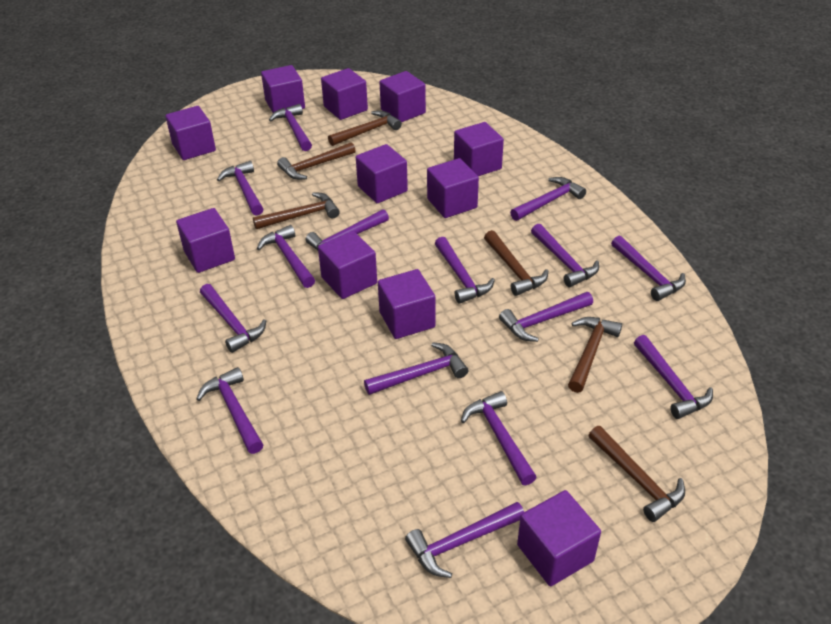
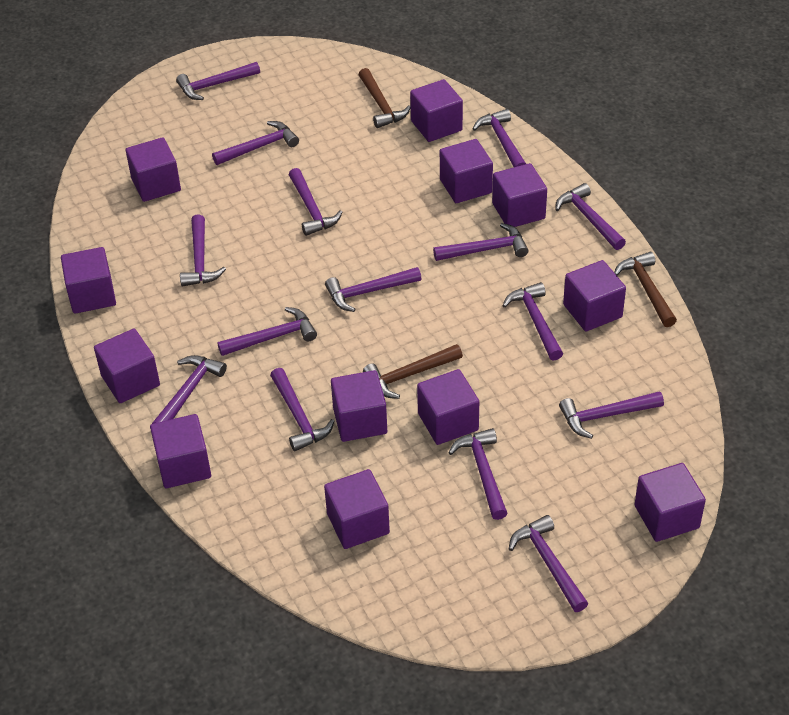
brown hammer: [253,192,340,229] [277,142,356,180] [328,111,402,146] [484,230,548,296] [568,317,622,393] [588,426,685,522] = 6 -> [358,68,411,128] [363,344,463,399] [614,252,677,327] = 3
purple cube: [165,106,216,160] [176,208,235,273] [261,65,305,113] [318,231,377,299] [321,68,368,120] [356,144,408,203] [378,269,435,339] [379,71,426,122] [427,158,479,218] [454,122,504,176] [517,490,601,586] = 11 -> [61,247,116,314] [94,329,160,403] [126,137,181,202] [150,414,211,488] [324,469,390,549] [331,370,387,442] [410,79,463,142] [417,369,479,445] [440,139,493,203] [492,163,547,227] [563,260,626,331] [634,463,706,542] = 12

